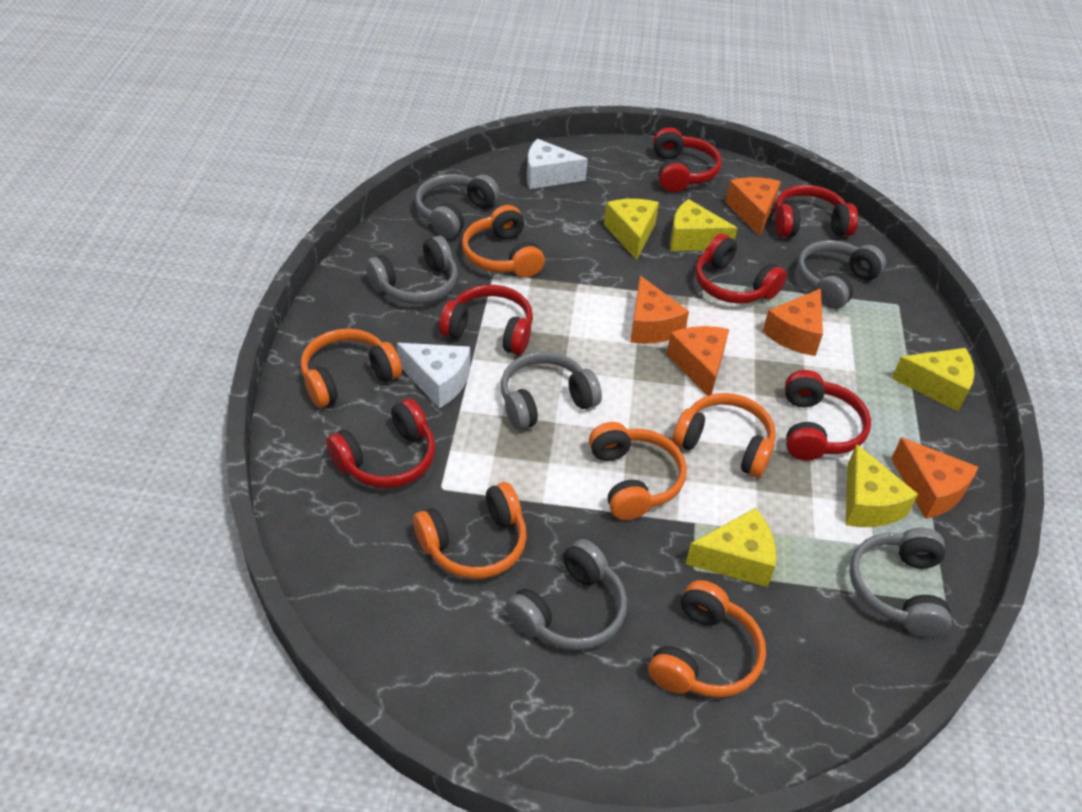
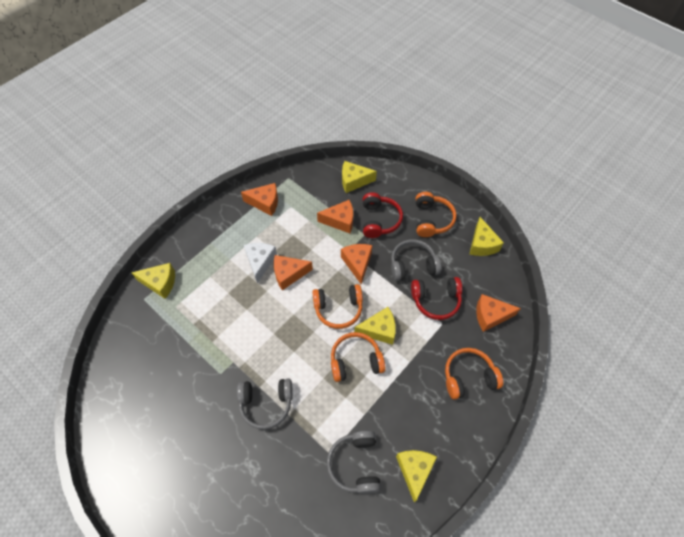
grey headphones: [366,236,458,304] [415,174,500,238] [501,352,602,430] [506,539,627,650] [797,240,886,309] [849,528,952,637] = 6 -> [237,378,293,430] [327,431,381,494] [391,239,441,281] = 3
orange headphones: [301,328,402,408] [413,482,527,579] [462,205,545,278] [589,422,687,520] [648,580,766,698] [673,393,776,478] = 6 -> [312,284,363,329] [331,332,385,382] [416,192,457,237] [445,348,503,400] = 4
red headphones: [326,399,436,488] [439,285,533,355] [653,127,722,192] [695,234,787,304] [775,185,858,237] [785,370,871,461] = 6 -> [363,192,403,238] [411,277,462,320] = 2
white cheese: [397,343,470,408] [527,139,588,189] = 2 -> [244,243,277,284] = 1

